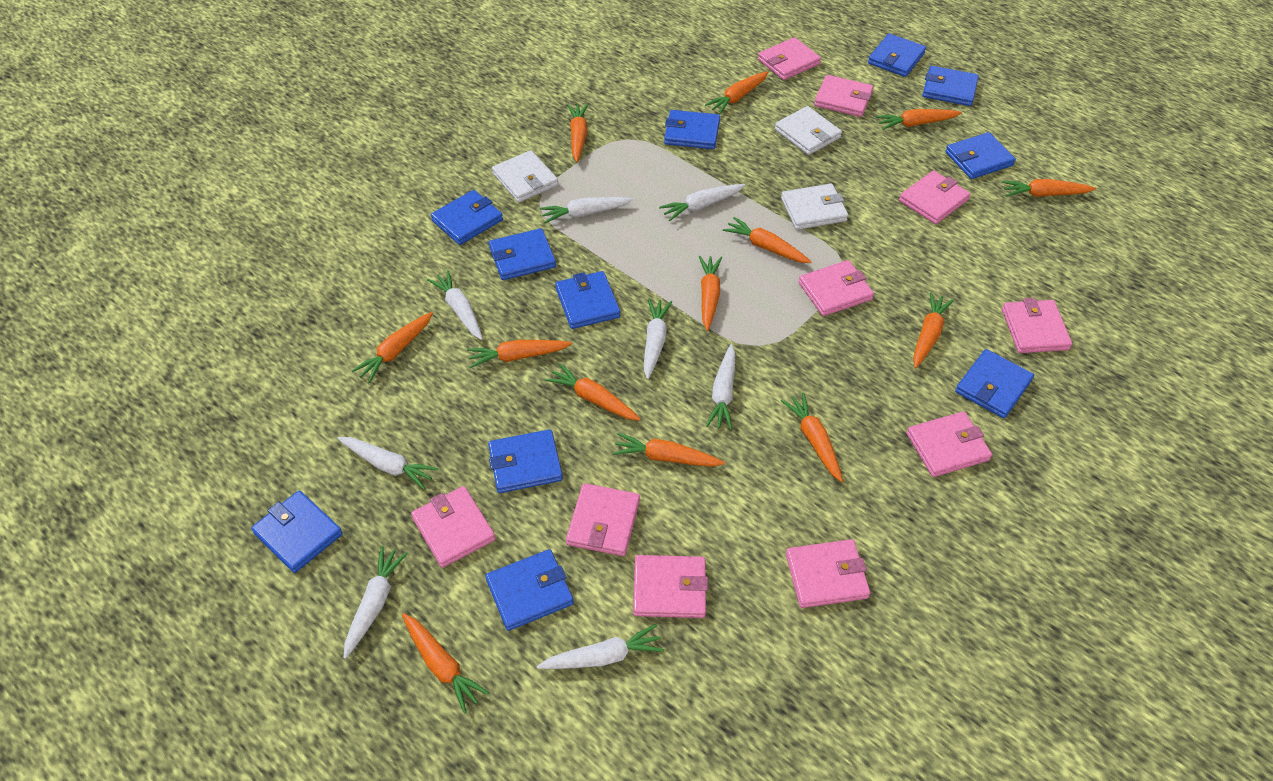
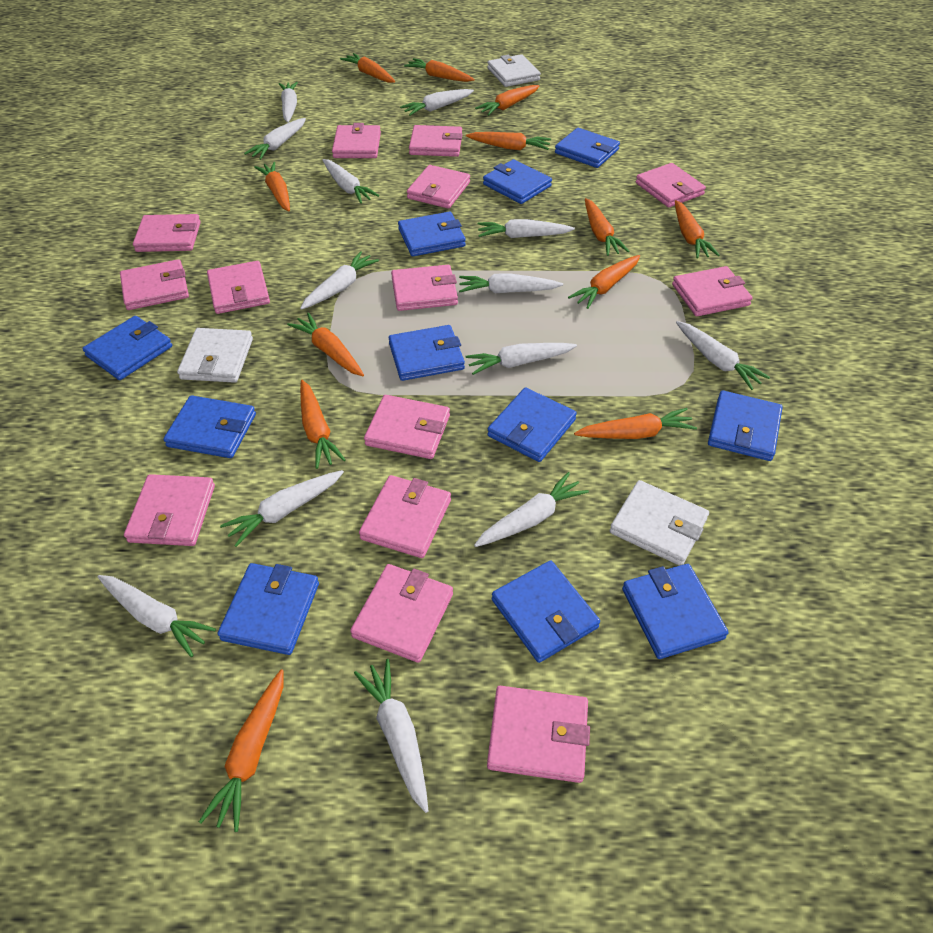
orange carrot: [352,312,433,383] [402,613,489,714] [467,340,572,368] [545,363,641,421] [568,104,588,162] [613,433,725,467] [699,256,722,331] [705,71,769,114] [723,217,811,263] [781,392,843,482] [876,109,962,130] [913,293,954,368] [1002,179,1096,197] = 13 -> [199,669,283,832] [254,162,290,212] [287,313,364,376] [300,380,346,469] [340,53,395,83] [404,58,475,82] [466,132,551,150] [475,85,539,116] [568,255,640,309] [574,408,697,439] [585,198,630,256] [675,200,719,258] = 12
pink wallet: [411,486,496,568] [566,483,640,556] [633,555,708,618] [758,37,821,80] [786,539,870,608] [798,260,874,316] [814,75,873,117] [899,170,970,224] [907,411,992,477] [1002,298,1072,353] = 10 -> [120,259,189,310] [124,474,215,546] [133,214,201,252] [207,261,270,314] [332,123,381,158] [350,564,453,663] [359,475,451,558] [364,395,450,459] [391,265,458,311] [407,165,470,209] [409,125,463,157] [487,686,590,783] [636,163,706,208] [672,266,753,316] = 14
white carrot: [337,437,439,490] [344,546,408,659] [427,270,483,340] [537,624,664,669] [540,197,633,223] [644,299,672,379] [659,184,745,221] [706,344,735,430] = 8 -> [98,575,216,657] [220,470,344,547] [244,118,306,160] [279,82,298,123] [300,251,379,310] [322,159,379,204] [354,659,428,813] [400,89,474,116] [459,274,563,293] [466,343,577,375] [474,472,589,547] [478,219,575,238] [676,321,770,390] = 13

